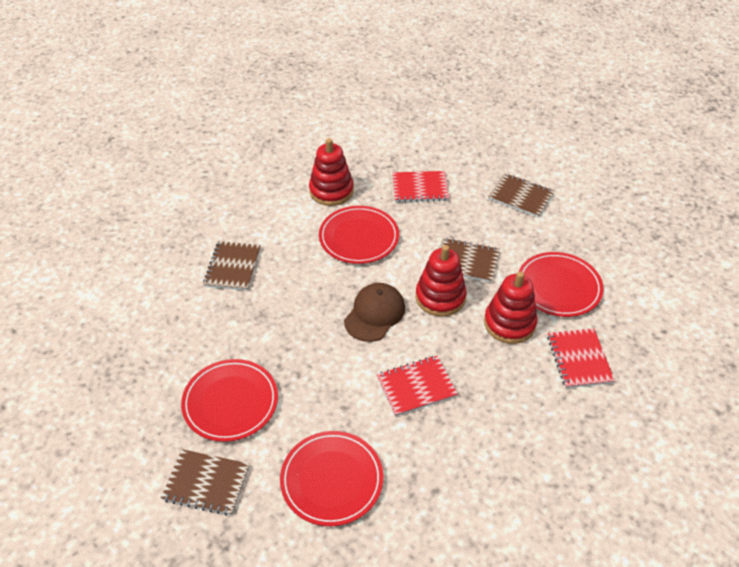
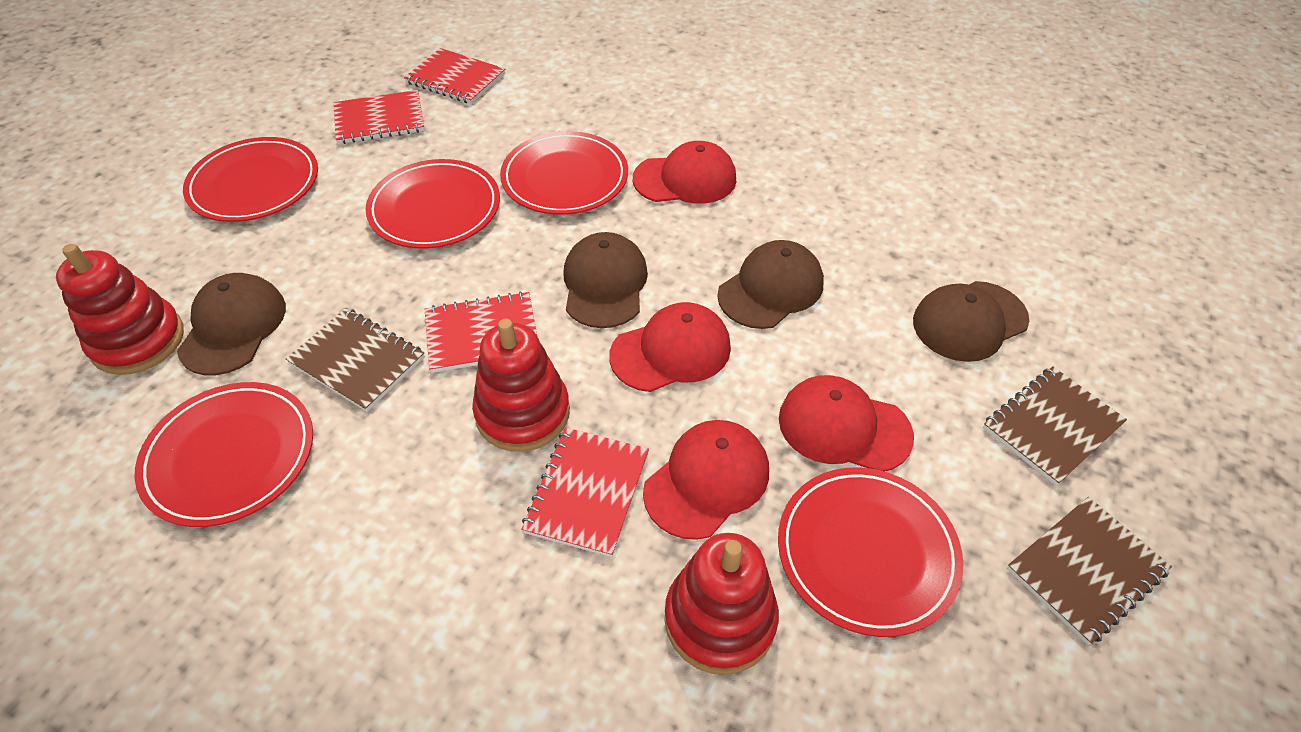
brown cap: [344,283,405,342] = 1 -> [177,273,286,375] [563,232,648,328] [717,240,824,329] [913,281,1029,362] = 4
brown notebook: [161,449,250,516] [203,241,261,291] [440,238,500,283] [488,173,554,218] = 4 -> [286,308,425,412] [983,366,1127,486] [1007,497,1172,645] = 3
red cap: none = 0 -> [609,302,731,392] [633,141,736,204] [643,420,769,540] [779,375,914,472] = 4
red notebook: [377,355,458,417] [392,171,449,203] [547,328,615,388] = 3 -> [333,90,425,144] [404,48,505,104] [425,291,537,373] [521,427,649,557] = 4
red plate: [181,359,278,442] [280,431,383,526] [319,206,399,264] [519,252,604,317] = 4 -> [134,382,313,527] [183,137,318,222] [365,159,500,249] [500,131,628,215] [778,468,964,637] = 5

